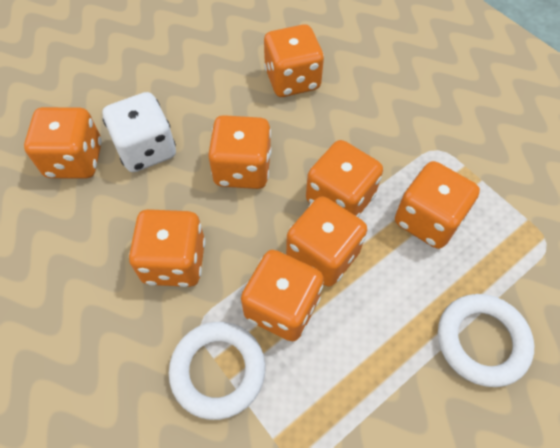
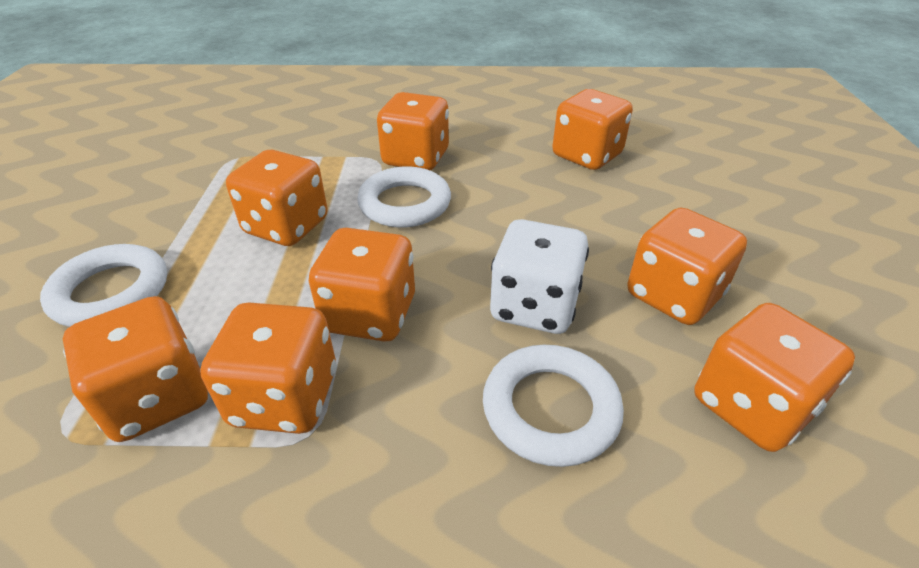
white ring: [169,322,265,420] [438,294,534,387] = 2 -> [40,244,167,327] [357,166,451,227] [483,345,624,467] = 3

